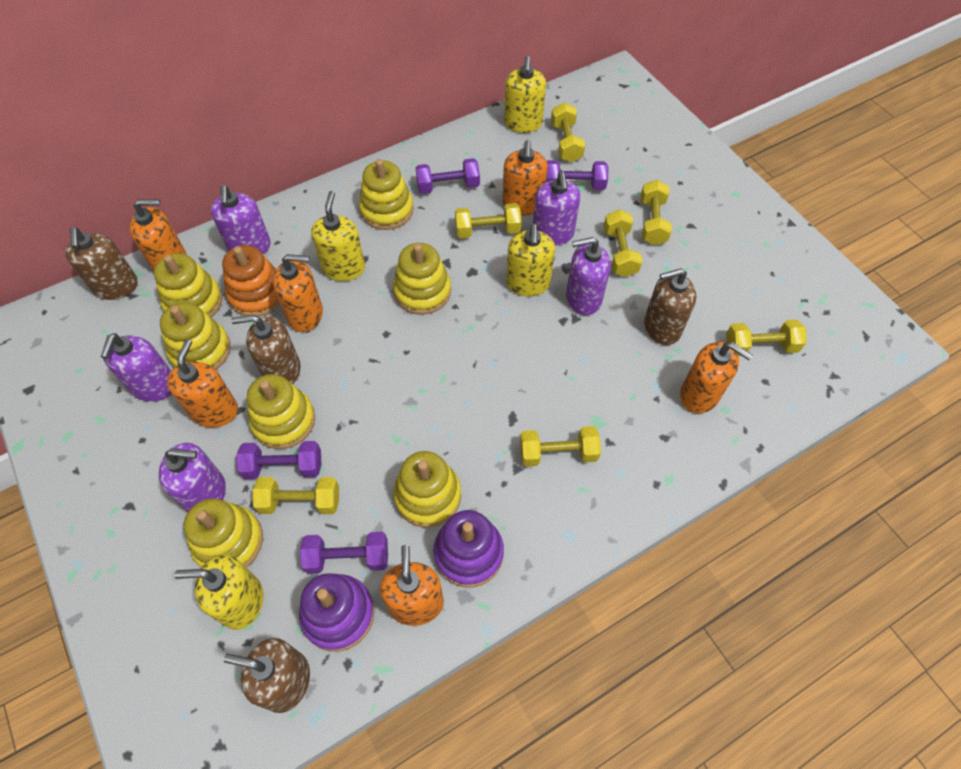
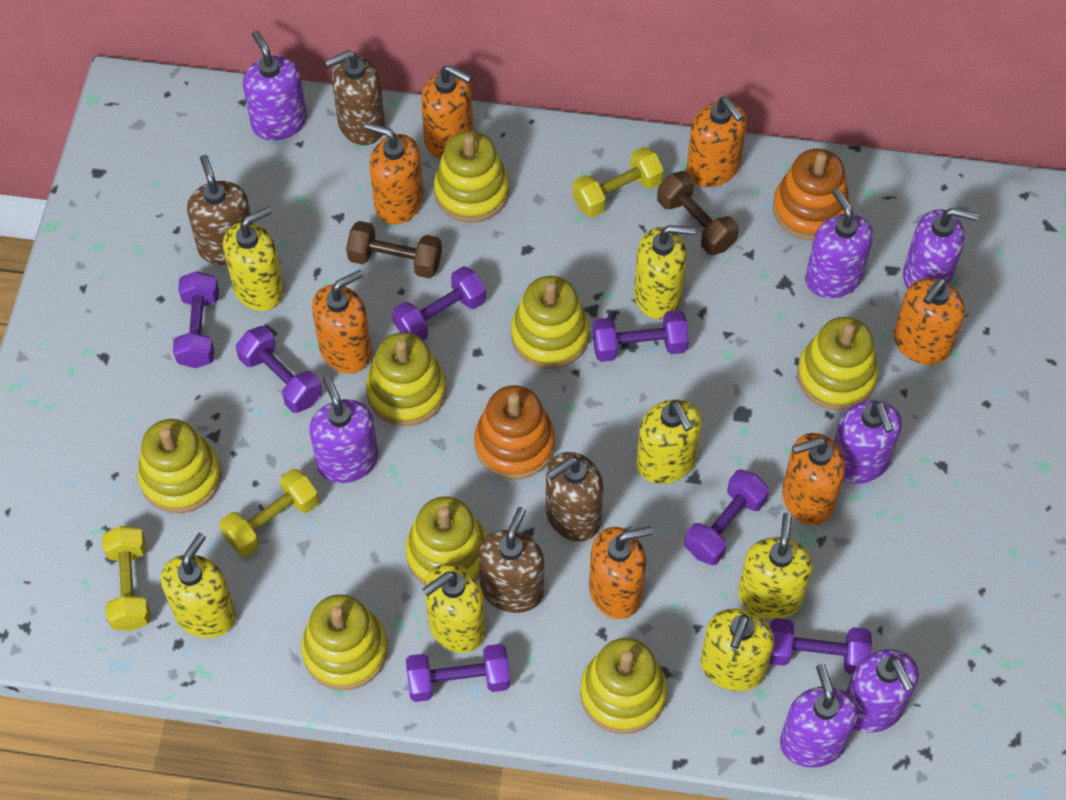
brown dumbbell: none = 0 -> [346,221,442,278] [657,171,739,255] = 2
orange soap dispenser: [130,199,187,272] [167,339,238,428] [273,254,323,332] [380,545,444,626] [502,140,548,215] [680,342,753,413] = 6 -> [312,270,372,374] [364,122,424,224] [421,65,473,159] [589,526,653,619] [687,97,747,187] [782,433,845,525] [893,278,965,365] = 7
orange stacking toy: [222,245,280,317] = 1 -> [474,385,555,480] [773,149,850,240] = 2
purple dumbbell: [236,441,321,479] [300,532,388,574] [416,158,480,194] [546,160,609,190] = 4 -> [173,271,219,368] [236,326,322,413] [393,266,486,340] [406,644,510,702] [593,310,689,362] [684,469,769,565] [769,618,872,674] = 7
purple soap dispenser: [101,333,172,402] [159,443,226,512] [211,185,271,254] [533,171,580,246] [566,237,611,315] = 5 -> [243,30,307,141] [309,375,378,483] [780,664,858,768] [805,189,873,298] [834,400,902,484] [846,649,919,733] [903,208,979,289] = 7
purple stacking toy: [299,573,375,652] [434,510,504,588] = 2 -> none = 0
yellow dumbbell: [253,477,339,514] [455,203,522,238] [520,426,601,467] [551,102,585,162] [604,209,642,277] [641,180,672,245] [726,320,807,356] = 7 -> [102,526,151,631] [219,469,319,557] [572,147,664,218] = 3
yellow soap dispenser: [174,554,264,630] [311,191,365,281] [504,56,546,133] [506,224,555,296] = 4 -> [161,533,236,638] [223,207,284,311] [422,563,485,653] [634,225,695,319] [636,399,702,484] [700,608,774,691] [738,513,813,619] = 7
yellow stacking toy: [154,253,223,317] [160,302,231,370] [183,498,263,568] [247,374,315,449] [359,159,414,230] [393,243,451,315] [393,451,461,528] = 7 -> [138,419,222,513] [301,594,388,690] [366,332,446,426] [405,497,487,585] [434,131,509,223] [511,276,589,369] [580,638,667,734] [797,317,878,410] = 8

